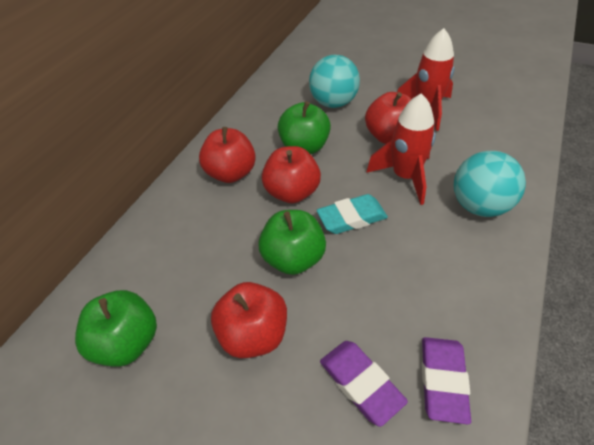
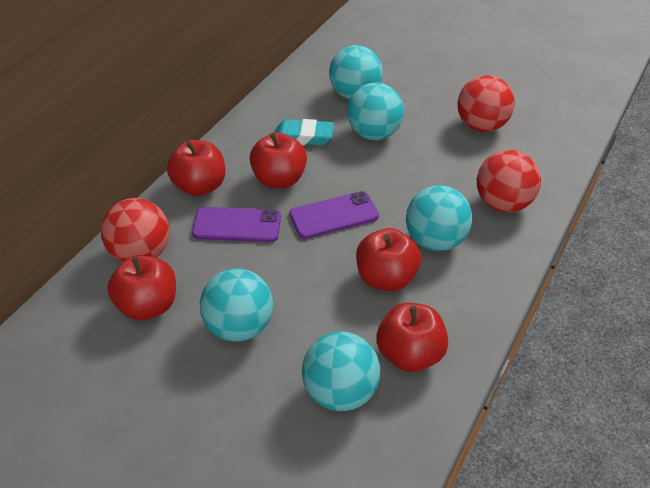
green apple: [75,290,157,366] [258,210,326,275] [278,101,331,154] = 3 -> none = 0
purple eraser: [320,341,408,427] [422,337,471,424] = 2 -> none = 0
purple phone: none = 0 -> [192,207,281,242] [289,191,379,239] = 2
red apple: [199,127,256,183] [211,282,287,358] [262,146,321,203] [365,92,411,144] = 4 -> [107,255,176,320] [167,140,225,196] [249,132,307,188] [356,228,421,291] [376,303,448,372] = 5
red ball: none = 0 -> [101,198,170,262] [457,75,515,132] [477,150,541,212] = 3
red rocket: [366,93,436,205] [397,28,455,131] = 2 -> none = 0
turquoise ball: [309,55,360,108] [454,151,526,217] = 2 -> [200,268,273,342] [302,331,380,411] [329,45,382,99] [347,83,404,140] [406,185,472,251] = 5

